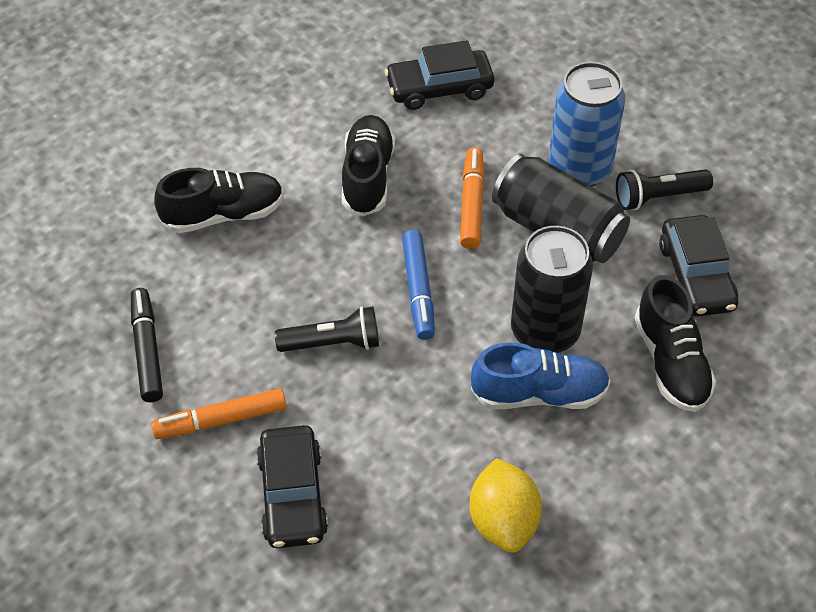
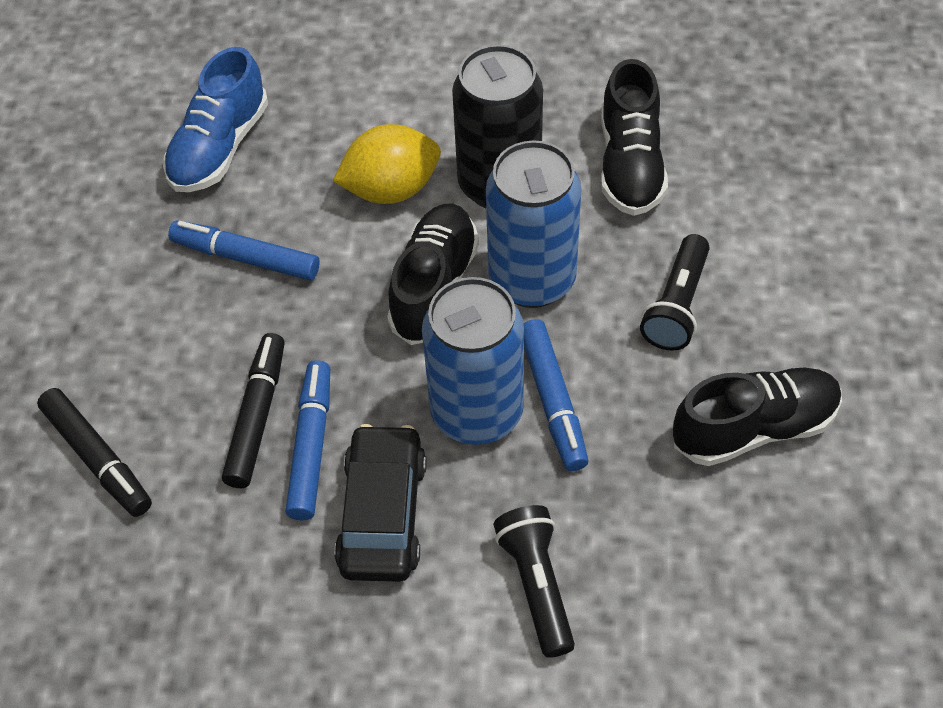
black can: [492,154,630,263] [511,226,593,353] = 2 -> [452,44,543,208] = 1
black car: [256,425,328,548] [385,40,494,110] [659,215,738,317] = 3 -> [334,424,427,582] = 1
black marker: [131,288,163,402] = 1 -> [37,388,152,517] [222,333,285,488] = 2
blue can: [548,62,625,187] = 1 -> [422,277,524,445] [486,141,581,308] = 2
blue marker: [402,230,435,340] = 1 -> [168,220,320,281] [285,360,330,521] [523,319,589,471] = 3
orange marker: [151,388,286,439] [460,147,484,249] = 2 -> none = 0

